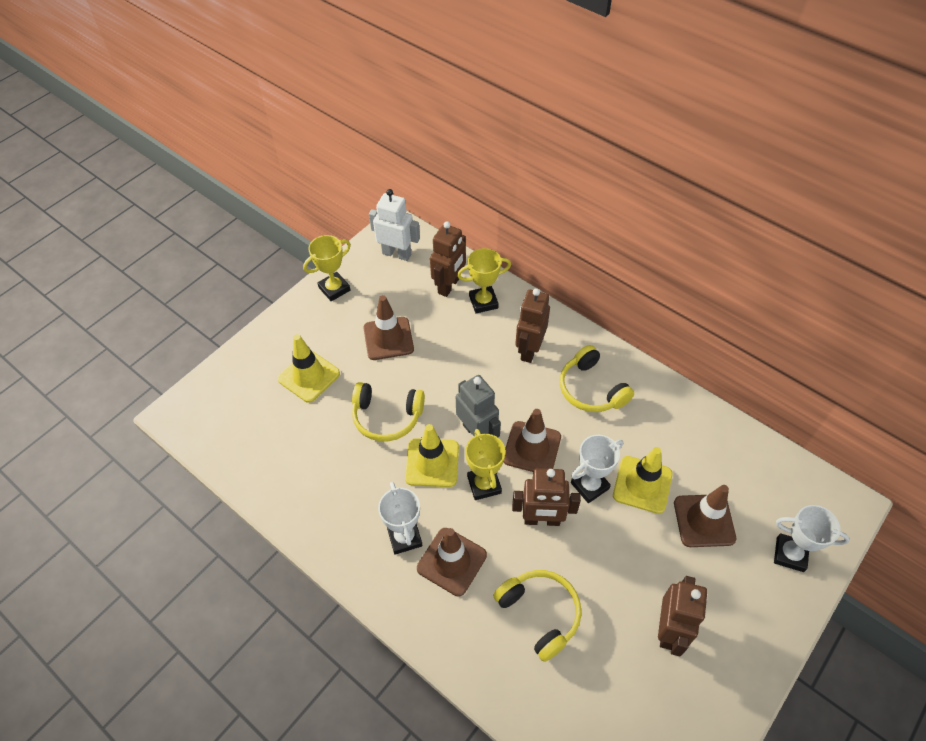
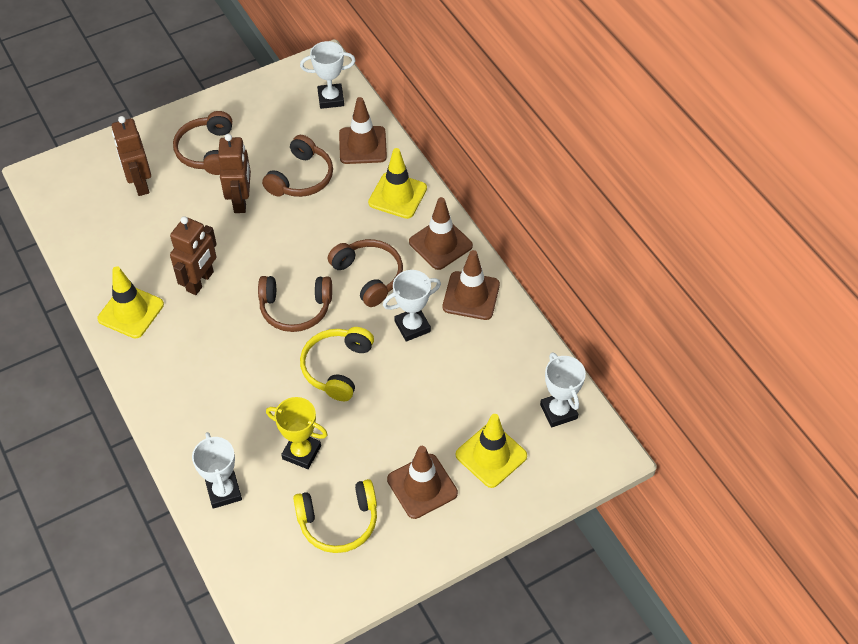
brown headphones: none = 0 -> [173,111,232,175] [258,276,332,332] [262,135,333,197] [328,239,403,307] = 4
brown robot: [430,221,466,297] [512,468,581,526] [515,288,550,363] [658,576,707,657] = 4 -> [112,116,151,196] [170,216,217,295] [218,134,251,213] = 3
grey robot: [456,375,501,437] = 1 -> none = 0
white robot: [369,189,420,261] = 1 -> none = 0
white trophy: [378,482,423,555] [571,435,623,503] [774,505,850,572] = 3 -> [192,432,242,509] [300,41,356,109] [383,270,441,342] [540,352,586,427] = 4
yellow headphones: [352,382,425,441] [493,570,581,662] [560,345,634,412] = 3 -> [293,479,377,553] [300,327,374,401] = 2
yellow trophy: [303,235,351,301] [457,248,511,313] [465,429,505,500] = 3 -> [266,397,328,469] = 1

